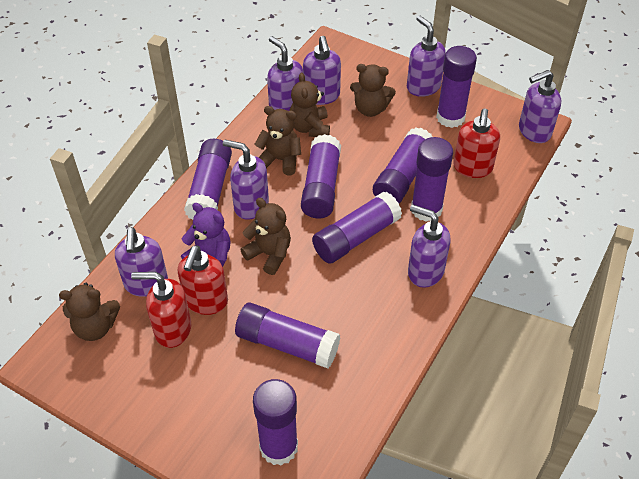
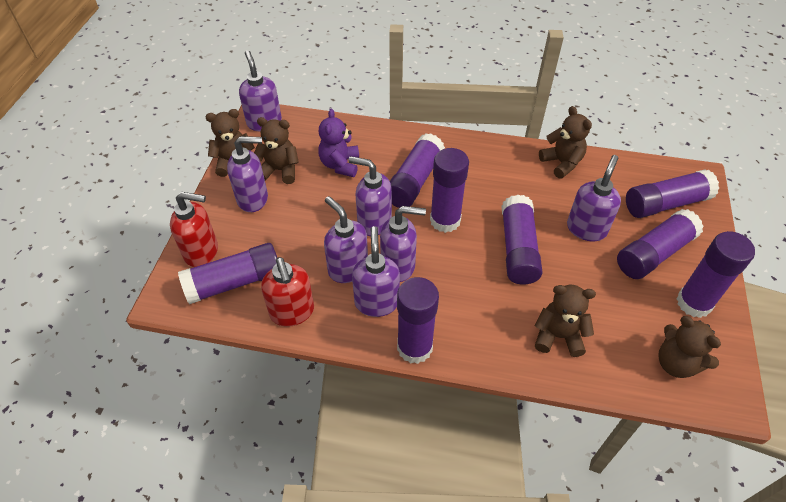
red soap dispenser: [131,272,191,348] [178,245,228,315] [453,109,500,178] = 3 -> [170,192,218,267] [261,257,314,327] = 2

